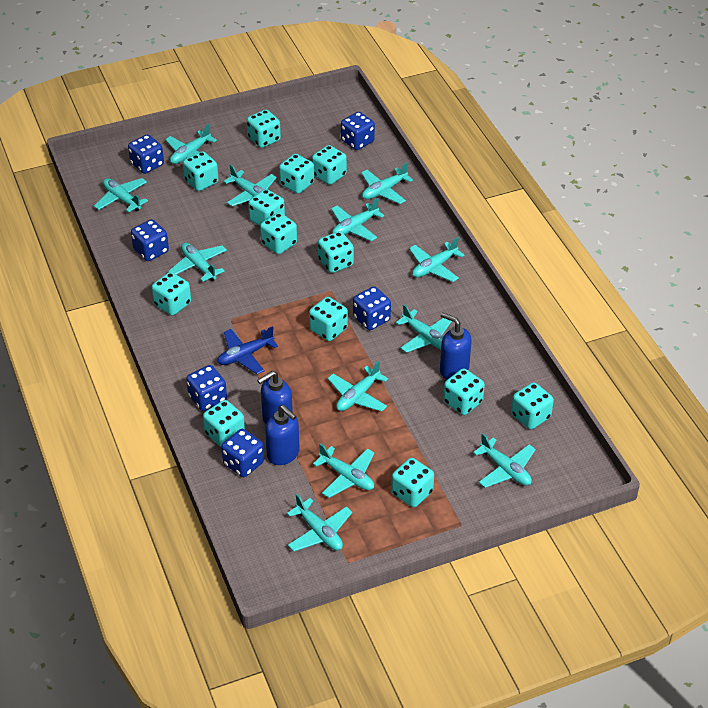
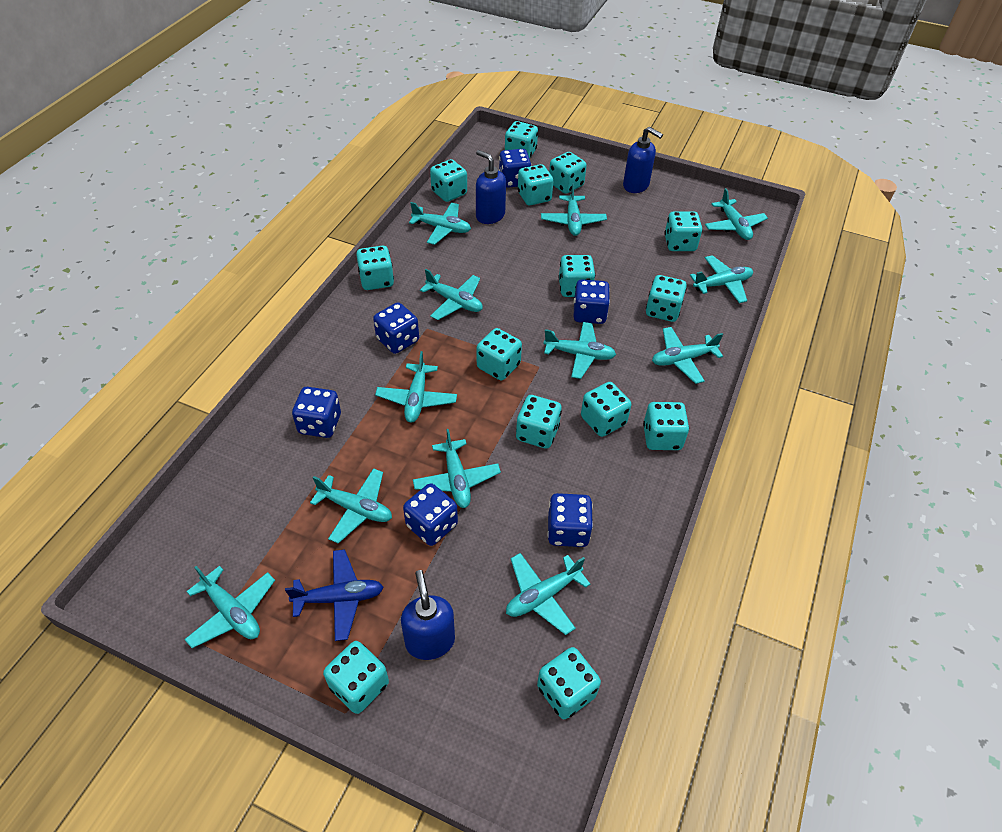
turquoise dice: [151,272,191,315] [183,151,219,191] [203,400,245,447] [247,109,281,148] [248,189,285,226] [260,212,297,254] [279,154,314,194] [309,297,348,341] [312,145,347,185] [318,231,354,273] [391,458,434,507] [443,368,485,415] [511,382,554,429] = 13 -> [323,641,389,714] [356,246,394,290] [430,159,467,202] [477,328,522,380] [505,121,538,159] [516,395,562,449] [518,164,553,205] [537,647,601,719] [549,152,587,194] [559,255,595,297] [581,382,631,437] [643,402,689,450] [646,275,687,322] [665,211,702,251] = 14

